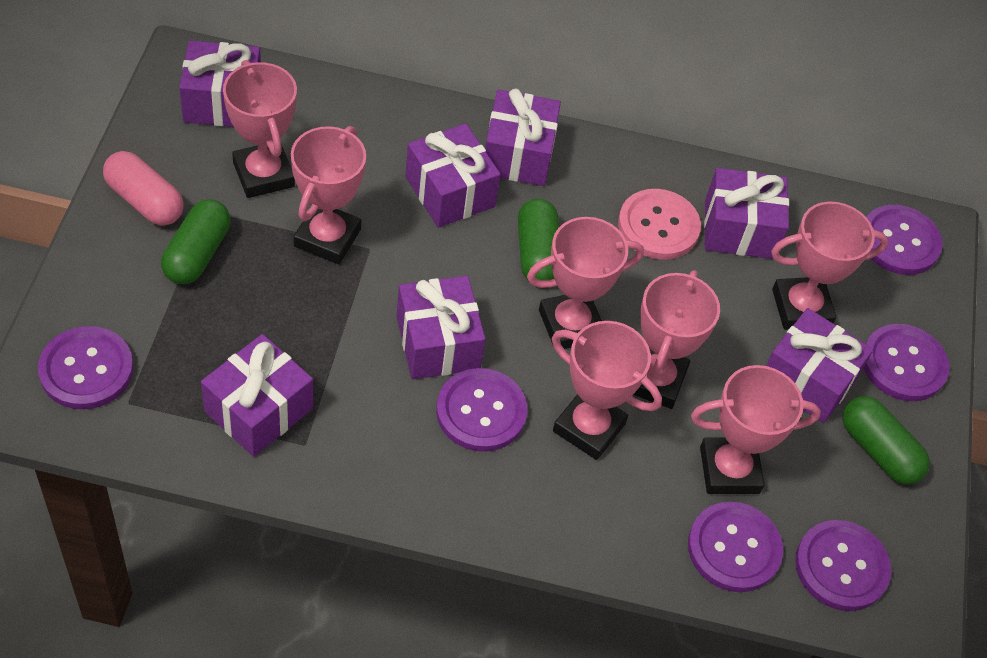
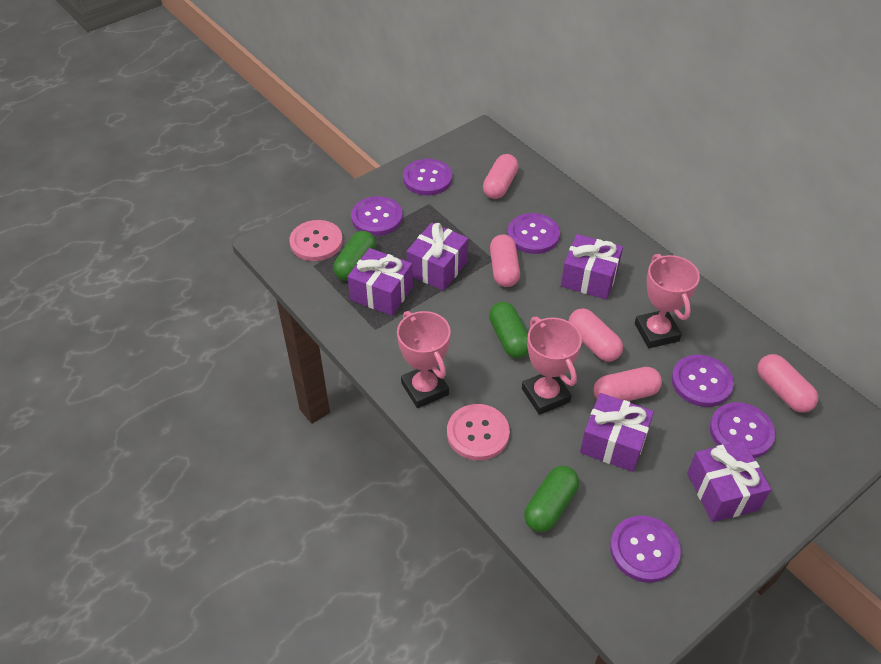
pink button: [618,189,701,260] = 1 -> [290,220,343,261] [447,404,510,460] = 2
pink capsule: [103,151,184,226] = 1 -> [483,154,519,199] [490,234,520,287] [569,308,623,362] [593,367,662,401] [757,354,818,413] = 5
pink trophy: [223,60,297,198] [291,126,366,264] [527,217,644,351] [552,321,662,460] [633,270,720,409] [691,365,821,494] [771,201,889,330] = 7 -> [397,311,451,408] [522,317,582,415] [635,254,700,348] = 3
purple gift: [179,40,261,127] [201,334,313,457] [396,276,486,379] [405,123,501,228] [485,88,561,186] [704,168,789,259] [766,308,873,423] = 7 -> [348,248,413,316] [406,223,468,291] [561,234,623,300] [580,393,654,472] [687,441,771,522] = 5

